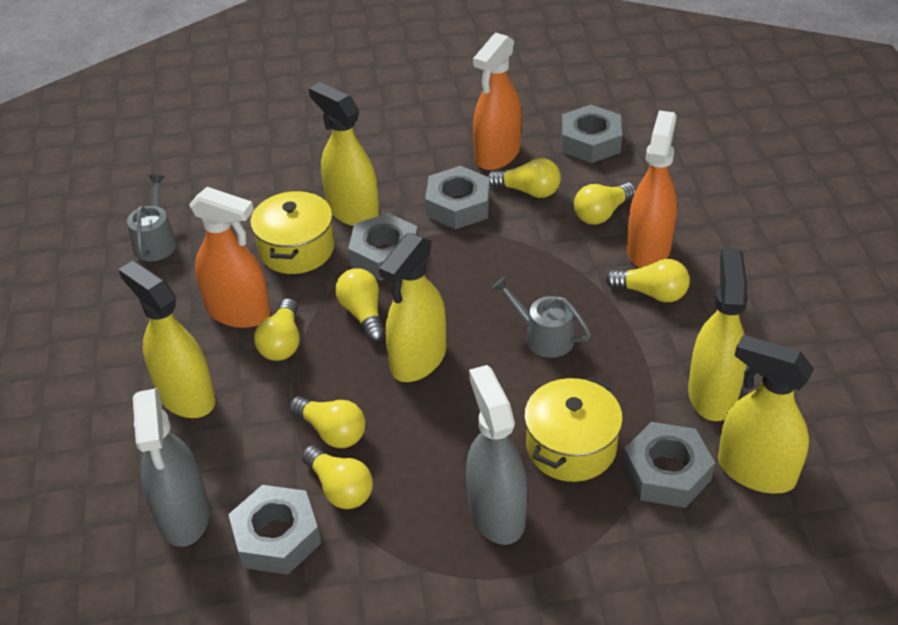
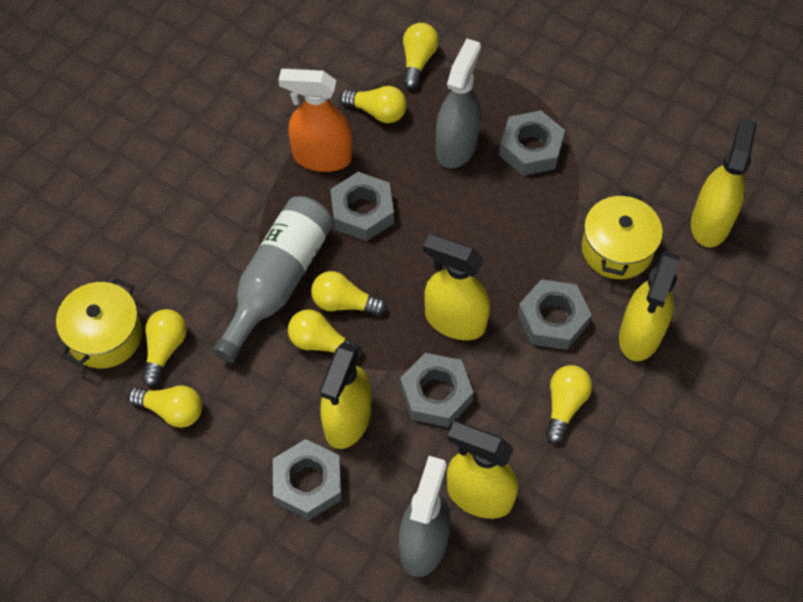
grey bottle: none = 0 -> [212,196,333,363] = 1
grey watering can: [127,175,177,261] [492,276,591,358] = 2 -> none = 0
orange spray bottle: [189,187,270,328] [473,33,522,170] [627,110,677,268] = 3 -> [278,69,352,172] = 1

